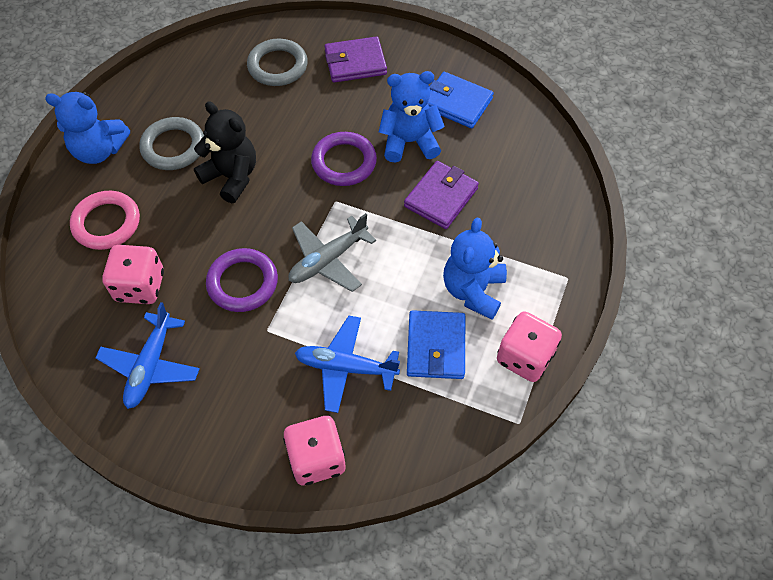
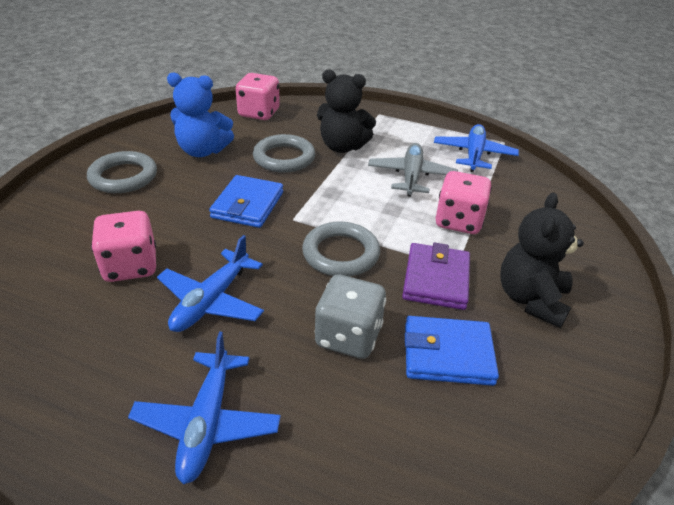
black teddy bear: [194,102,256,203] = 1 -> [317,69,376,153] [500,193,584,328] = 2
blue plane: [95,302,200,409] [295,316,400,413] = 2 -> [128,332,281,484] [157,235,264,332] [434,124,519,172] = 3
blue teddy bear: [45,92,130,164] [379,71,445,163] [443,218,507,320] = 3 -> [167,72,234,157] = 1
grey dice: none = 0 -> [315,275,386,359] = 1
grey ring: [139,117,204,170] [247,38,308,86] = 2 -> [87,151,157,193] [253,134,315,173] [302,221,380,277] = 3
pink ring: [70,191,140,250] = 1 -> none = 0
purple ring: [206,248,278,312] [311,132,377,186] = 2 -> none = 0
purple wallet: [324,36,387,83] [404,161,479,229] = 2 -> [402,242,470,310] = 1

